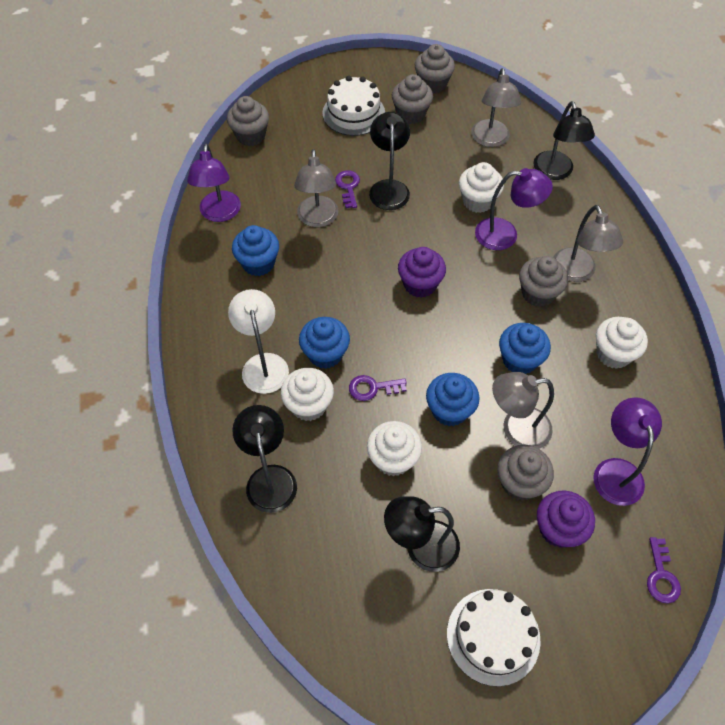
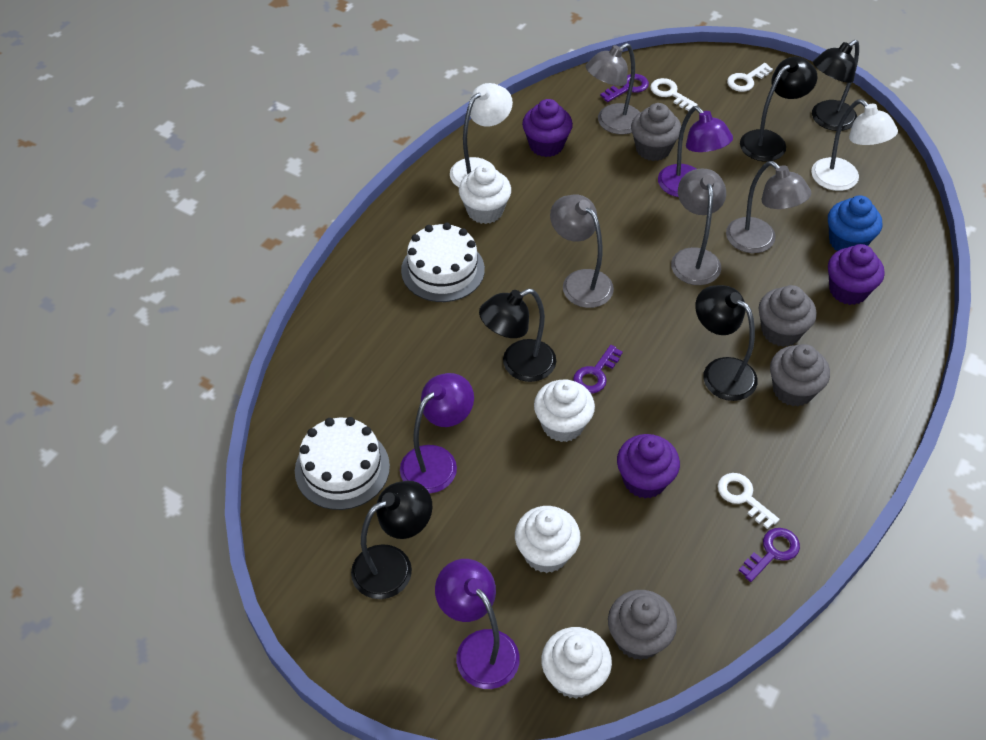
black lamp: [232,405,297,513] [369,112,410,210] [384,496,460,572] [533,101,595,180] = 4 -> [351,481,432,599] [479,289,556,382] [695,285,758,401] [740,57,817,162] [812,40,859,131] = 5
blue cupcake: [232,225,279,276] [299,317,350,369] [426,373,480,426] [499,323,551,374] = 4 -> [828,196,882,251] = 1
grey cupcake: [227,96,269,146] [392,74,433,124] [415,44,455,93] [497,445,554,501] [519,256,568,307] = 5 -> [608,590,677,660] [631,103,681,161] [759,285,817,347] [770,344,830,407] = 4
purple cupcake: [398,247,446,298] [537,490,595,548] = 2 -> [522,99,573,157] [617,434,680,499] [828,244,884,305] = 3
white key: none = 0 -> [650,78,698,111] [718,473,780,529] [727,63,773,92] = 3
white lamp: [228,289,289,394] = 1 -> [450,83,513,187] [811,99,898,191] = 2

